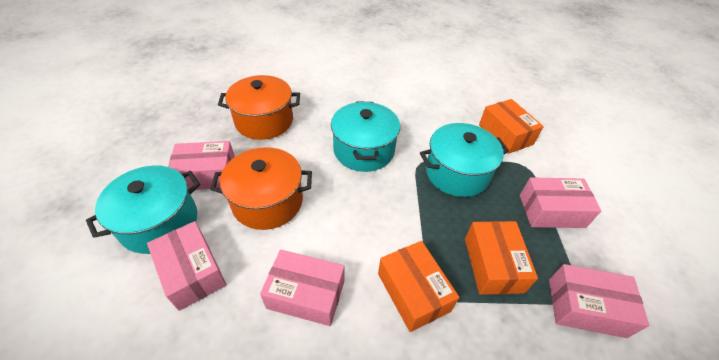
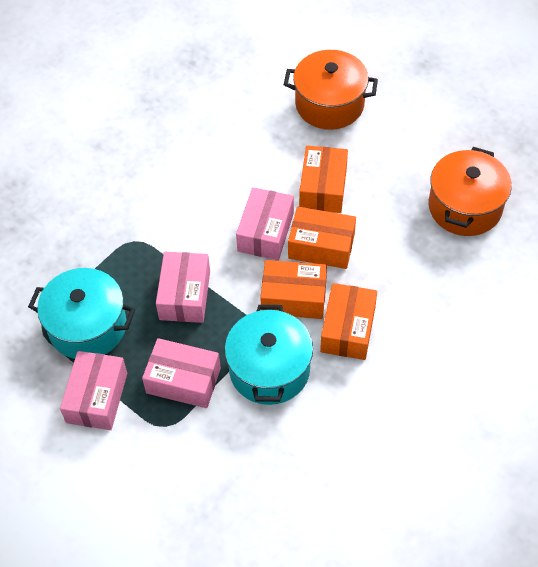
orange box: [378,241,459,332] [465,221,538,295] [479,99,544,154] = 3 -> [260,260,327,319] [288,207,356,269] [299,146,348,213] [320,283,377,360] = 4
pink box: [147,221,226,311] [168,141,235,190] [260,250,344,326] [520,177,601,228] [549,264,649,338] = 5 -> [60,351,127,430] [142,338,221,408] [156,252,210,323] [236,187,294,260] = 4
turquoise pot: [86,165,200,254] [331,101,400,172] [420,123,509,197] = 3 -> [28,268,135,359] [225,305,313,405] = 2

